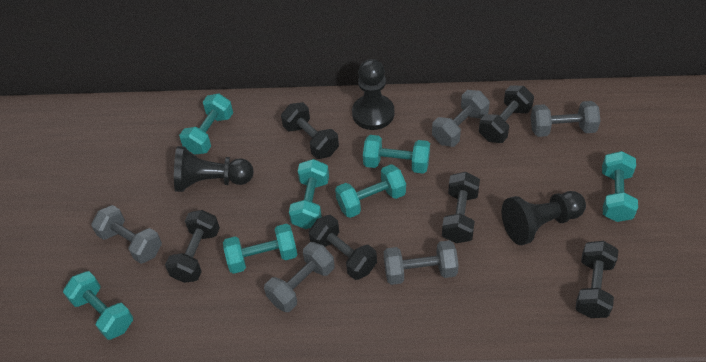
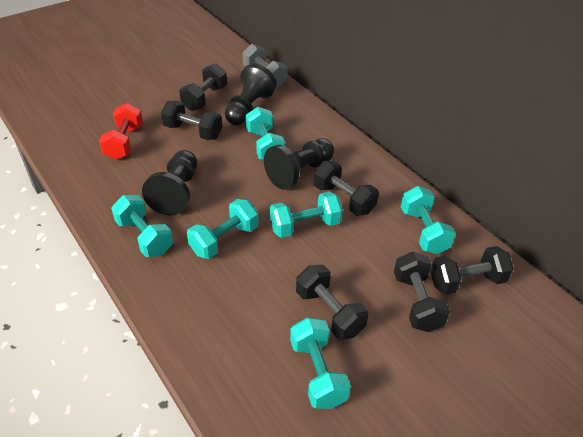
grey dumbbell: [91,205,162,264] [264,242,335,312] [384,240,459,285] [432,90,490,147] [531,101,601,137] = 5 -> [243,44,287,87] = 1
red dumbbell: none = 0 -> [99,103,143,160] = 1
turquoise dumbbell: [63,271,133,340] [179,94,233,155] [223,224,297,274] [289,159,329,229] [335,164,406,218] [363,135,430,174] [602,151,638,222] = 7 -> [111,195,173,257] [187,199,259,259] [246,107,285,160] [270,192,343,238] [290,317,351,409] [401,186,456,254] = 6

